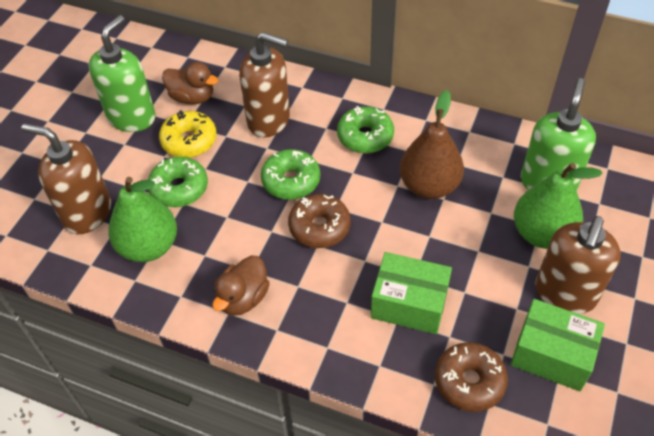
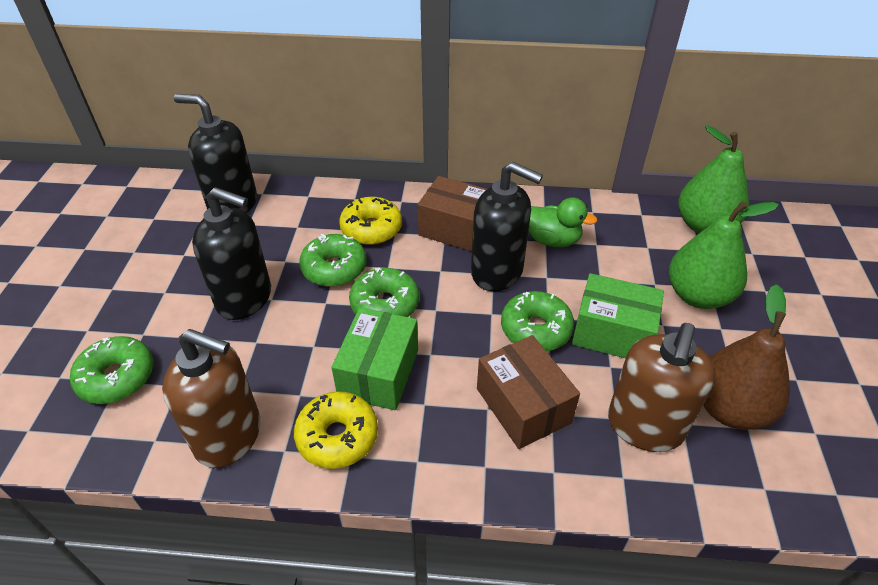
black soap dispenser: none = 0 -> [174,94,257,213] [192,187,271,320] [471,162,543,291] = 3
brown box: none = 0 -> [418,176,487,251] [477,335,580,449] = 2
brown donut: [288,194,351,248] [435,342,508,412] = 2 -> none = 0
brown duck: [162,62,219,104] [212,256,270,316] = 2 -> none = 0
brown soap dispenser: [22,123,111,234] [239,32,290,138] [535,216,621,314] = 3 -> [162,329,261,468] [608,323,715,452] = 2
green donut: [148,157,208,207] [261,149,320,200] [337,106,394,153] = 3 -> [70,336,153,404] [299,234,367,287] [349,267,419,317] [501,291,574,351] = 4
green duck: none = 0 -> [529,197,598,247] = 1
green soap dispenser: [89,15,156,132] [521,78,596,191] = 2 -> none = 0
yellow donut: [159,110,217,158] = 1 -> [294,391,378,469] [339,197,402,245] = 2

